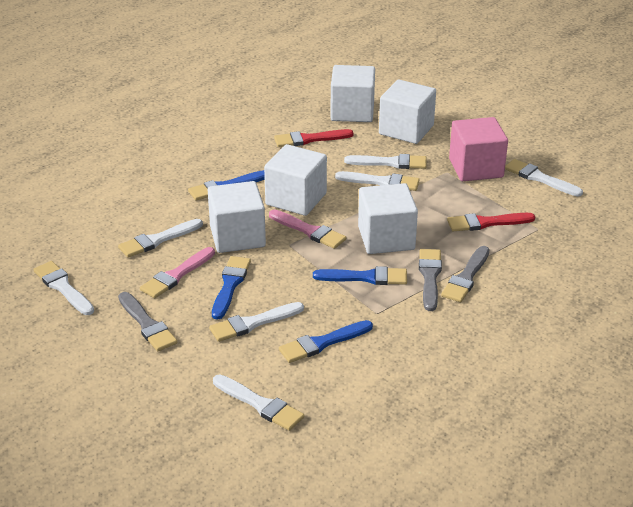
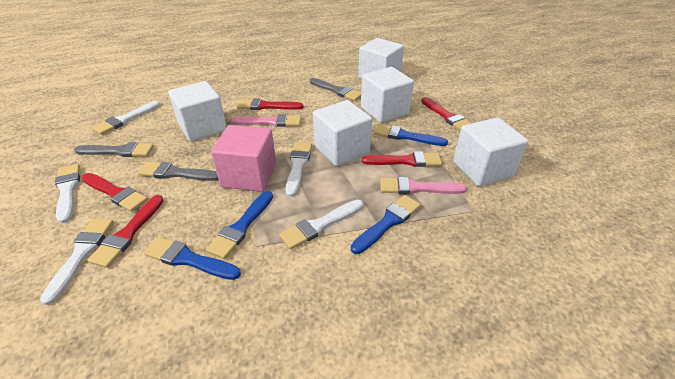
red brush: [274,129,354,147] [447,213,535,231] = 2 -> [82,173,148,212] [87,195,164,268] [237,98,304,110] [362,151,442,167] [421,97,472,131] = 5
white brush: [33,261,94,315] [118,219,203,257] [209,302,304,342] [213,375,304,431] [335,171,420,191] [344,154,427,169] [505,159,583,197] = 7 -> [40,219,114,305] [55,164,80,223] [92,101,160,135] [279,200,363,249] [286,142,312,197] = 5

